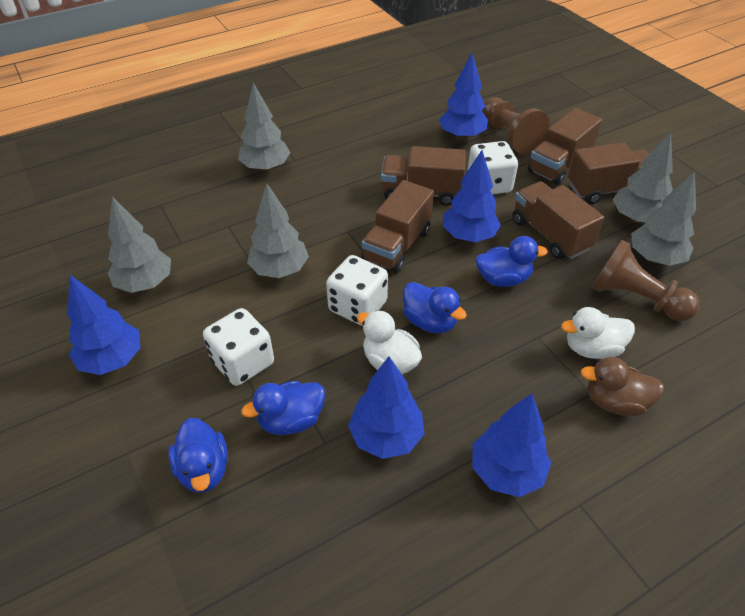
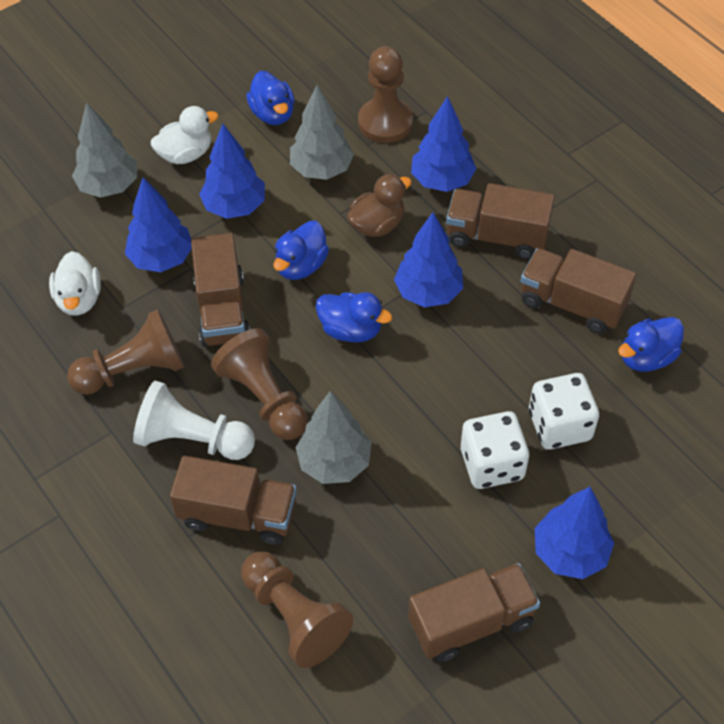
brown pawn: [482,97,550,154] [592,240,700,321] = 2 -> [67,309,184,395] [211,328,307,440] [241,552,353,668] [358,46,413,143] = 4
grey tree: [108,197,171,293] [238,83,290,172] [247,184,309,278] [613,132,673,223] [631,171,696,266] = 5 -> [72,102,137,198] [290,85,354,180] [296,391,372,484] = 3
white dice: [203,308,274,386] [326,255,388,326] [468,141,518,194] = 3 -> [461,411,529,489] [529,373,599,450] = 2
white pawn: none = 0 -> [133,381,255,460] = 1

